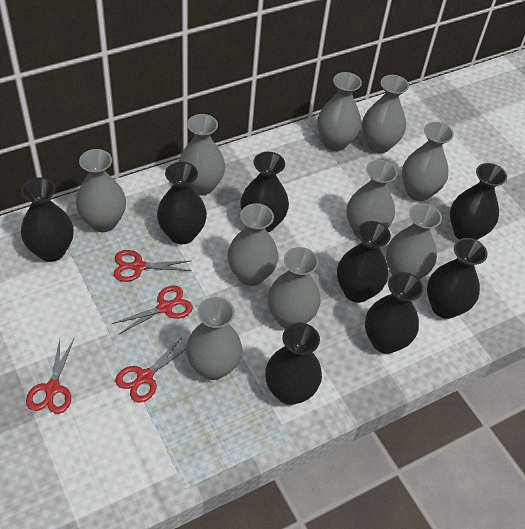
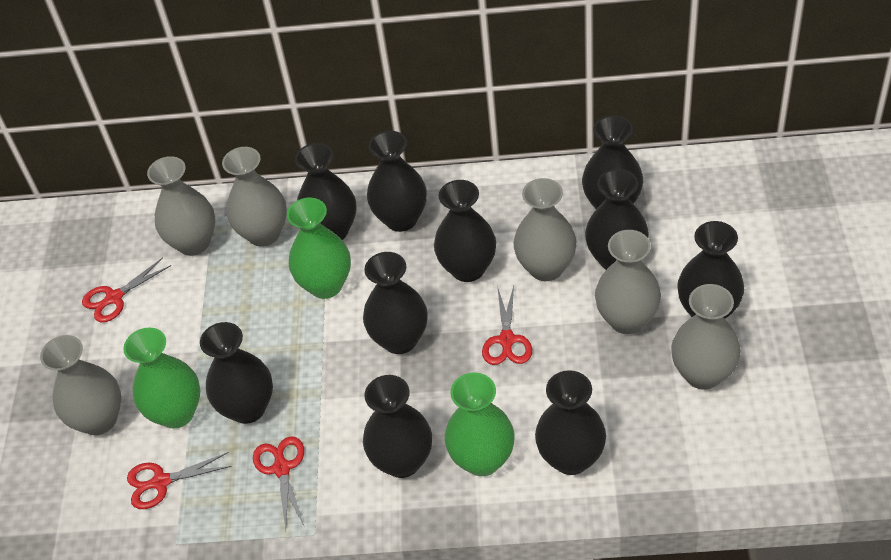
black vase: [21,177,73,262] [157,162,207,244] [240,152,289,232] [265,323,322,405] [337,221,391,303] [365,272,423,354] [427,238,488,319] [450,163,507,240] = 8 -> [200,322,273,424] [295,143,356,240] [363,252,428,354] [363,375,432,478] [367,131,427,232] [434,180,496,282] [535,370,606,475] [582,115,643,209] [585,169,649,270] [677,221,744,319] = 10
green vase: none = 0 -> [123,327,200,429] [287,198,351,299] [445,373,514,476] = 3
grey vase: [76,149,126,232] [179,114,225,196] [186,297,242,380] [227,203,279,286] [268,247,321,328] [317,72,362,151] [347,160,398,237] [362,75,409,153] [386,203,442,279] [402,122,454,201] = 10 -> [40,335,121,435] [147,156,215,256] [222,147,287,247] [513,178,577,281] [595,230,661,334] [671,284,741,390] = 6

